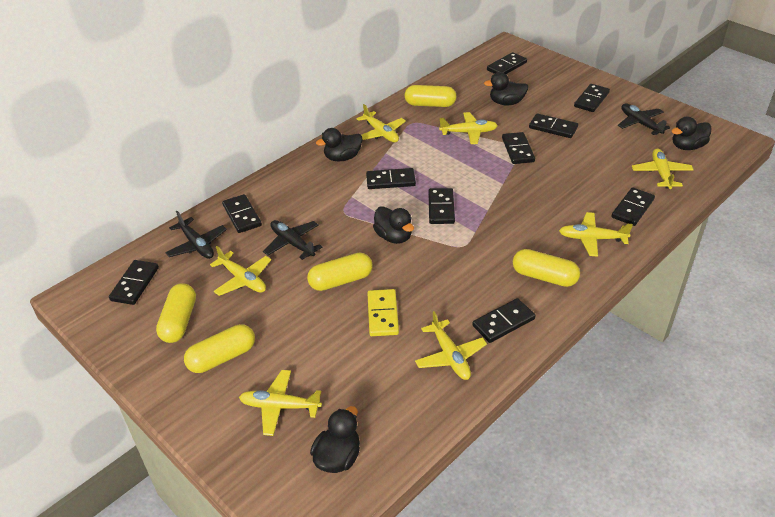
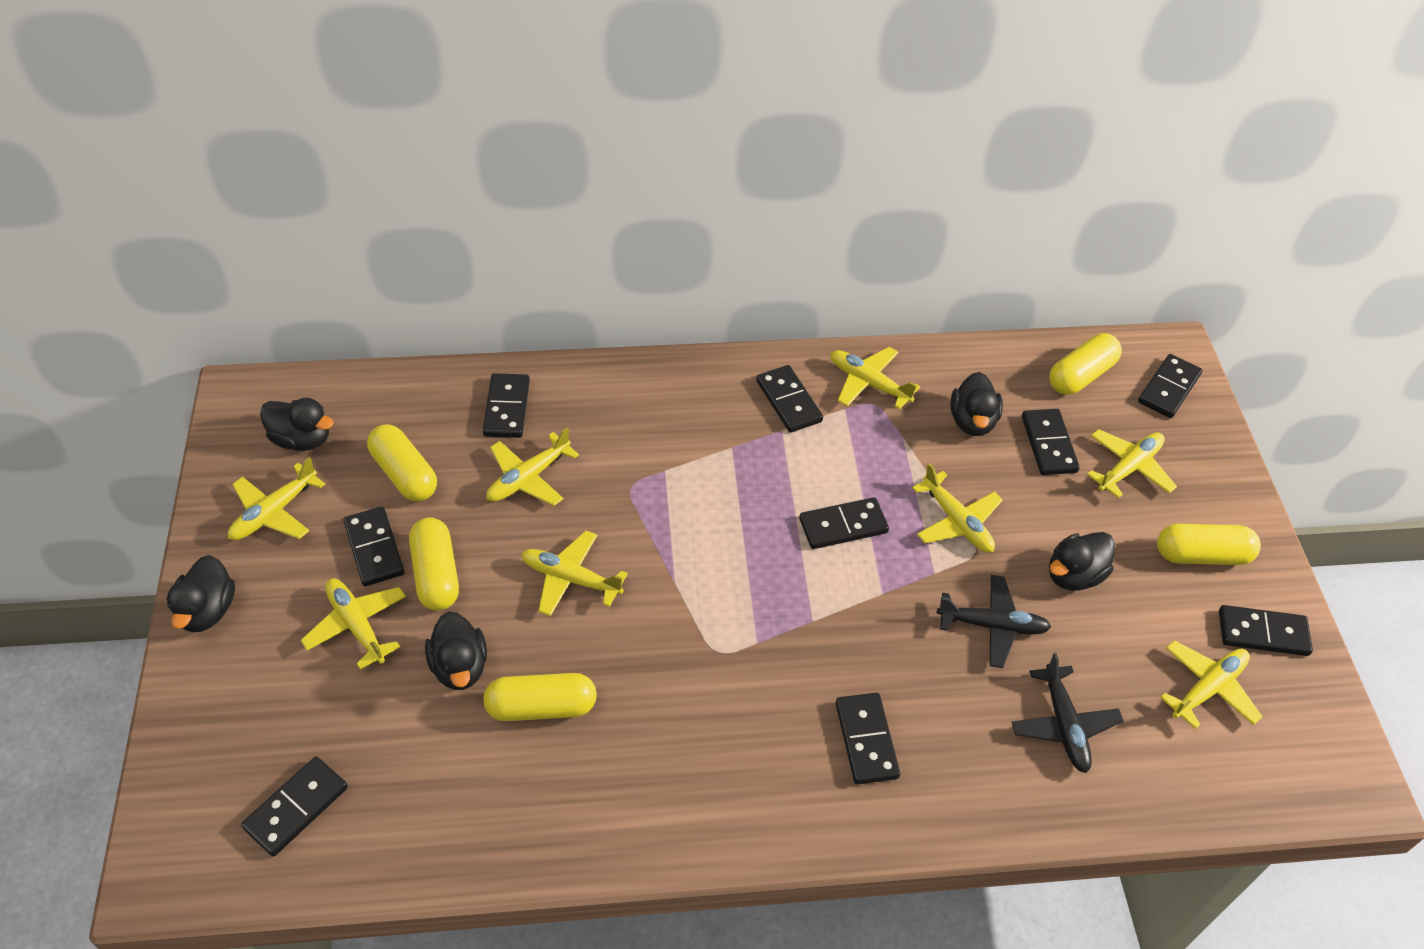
black domino: [109,260,159,305] [222,194,262,233] [366,168,416,189] [428,188,455,224] [472,298,536,343] [487,52,527,74] [502,132,535,164] [529,113,578,138] [574,84,610,112] [612,187,655,226] = 10 -> [241,756,348,857] [343,506,405,586] [483,373,530,438] [756,365,823,433] [799,497,889,549] [835,693,900,784] [1022,409,1080,475] [1138,354,1203,418] [1219,605,1313,656] = 9
black plane: [165,211,227,259] [263,220,322,260] [618,103,670,135] = 3 -> [937,575,1051,668] [1012,653,1124,773] = 2
yellow domino: [367,289,399,336] = 1 -> none = 0
yellow plane: [210,246,271,296] [239,370,322,436] [356,104,406,142] [415,311,487,380] [439,112,498,144] [559,212,633,257] [632,149,694,189] = 7 -> [228,457,325,540] [301,578,406,670] [486,427,579,506] [521,531,628,616] [830,347,920,409] [912,463,1003,553] [1087,429,1177,498] [1160,640,1263,729] = 8

